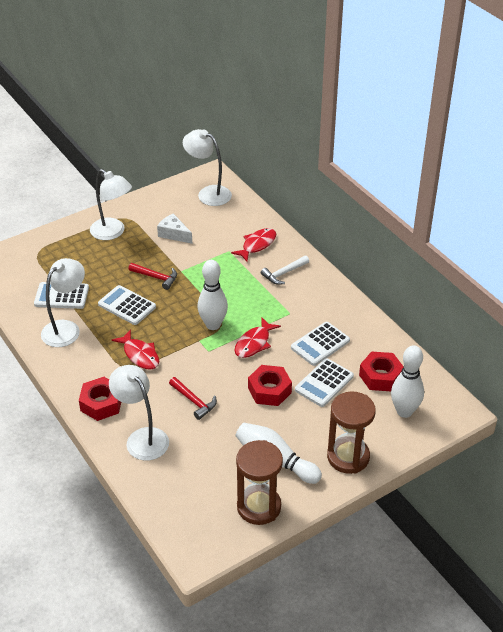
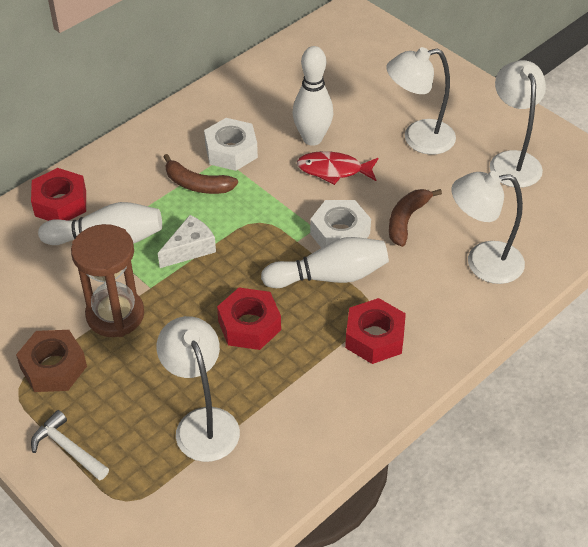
brown banana: none = 0 -> [164,154,238,194] [389,189,442,247] = 2
brown hourglass: [236,440,283,525] [327,392,376,474] = 2 -> [71,224,144,337] = 1
brown nut: none = 0 -> [16,330,87,392] = 1
red fish: [111,329,159,369] [231,228,276,261] [235,317,281,358] = 3 -> [297,151,378,185] = 1
red hammer: [129,263,177,290] [169,377,217,420] = 2 -> none = 0
white calculator: [34,282,89,309] [98,285,156,325] [291,322,350,366] [295,358,354,407] = 4 -> none = 0
white nut: none = 0 -> [204,118,258,171] [310,200,371,248] = 2

